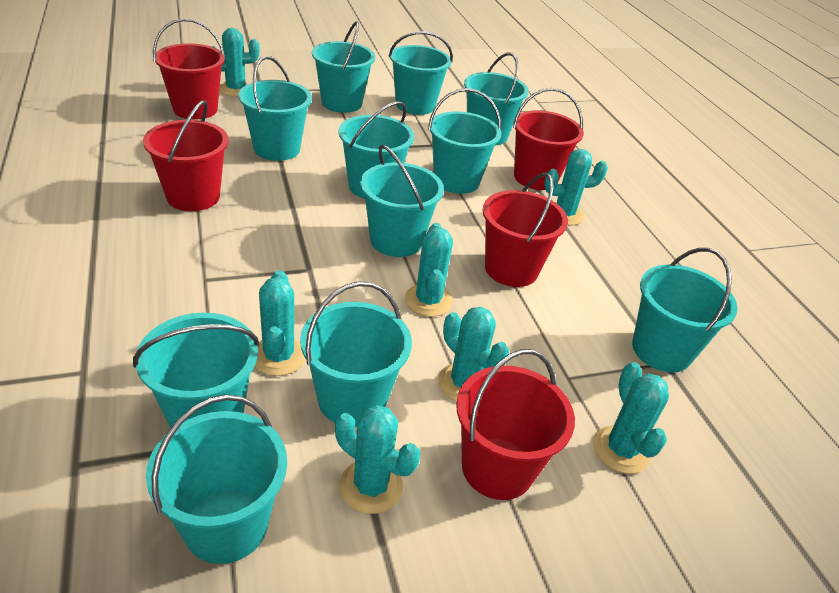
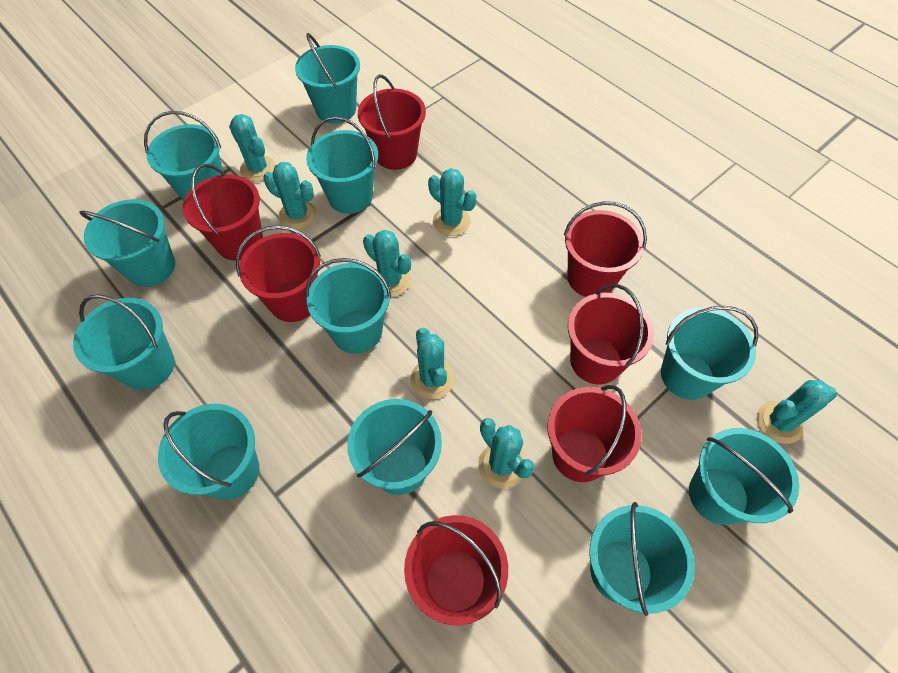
red bucket: [143,100,229,211] [153,18,225,120] [456,349,575,500] [483,172,568,287] [513,88,584,190] = 5 -> [183,164,263,261] [236,225,321,322] [358,75,426,170] [404,515,508,626] [547,385,642,482] [564,201,647,297] [568,284,654,384] = 7

